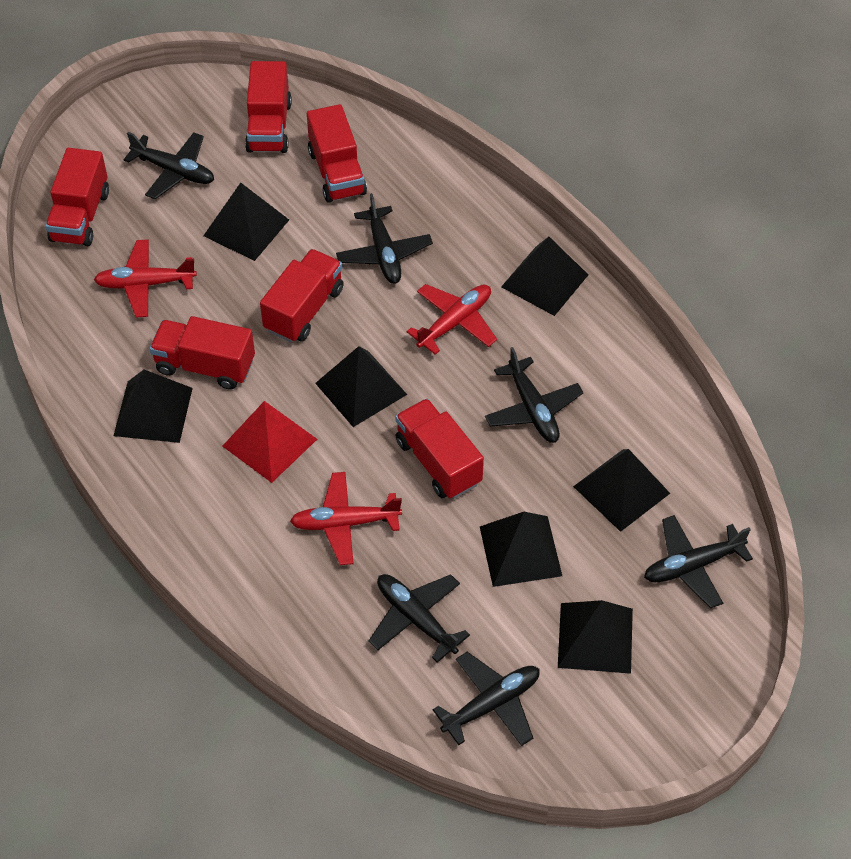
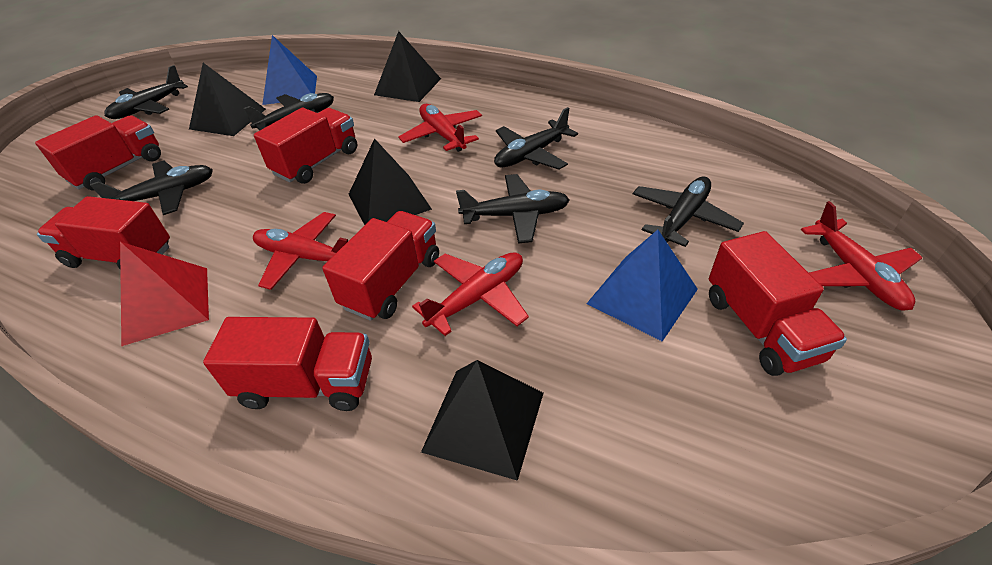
black pyramid: [114,370,193,443] [203,183,289,261] [315,346,407,427] [480,512,562,587] [501,237,588,316] [558,600,633,674] [573,449,670,532] = 7 -> [189,63,266,136] [348,138,432,225] [374,31,441,102] [421,360,544,481] = 4
blue pyramid: none = 0 -> [262,35,317,105] [587,230,698,341] = 2
red plane: [94,239,197,317] [290,472,402,565] [407,284,497,355] = 3 -> [253,212,348,290] [398,104,482,152] [412,252,529,336] [801,201,923,310] = 4

